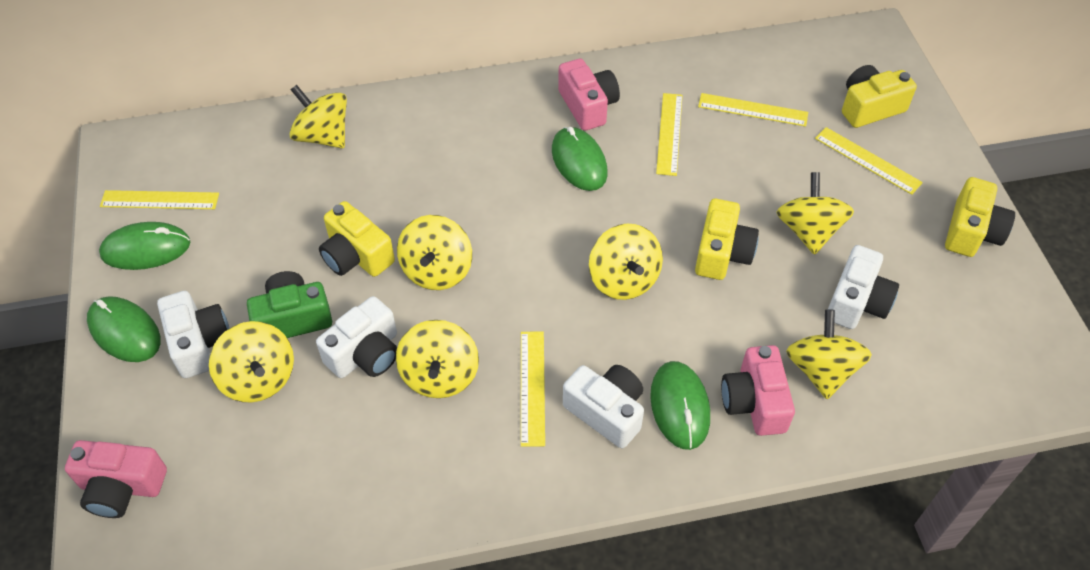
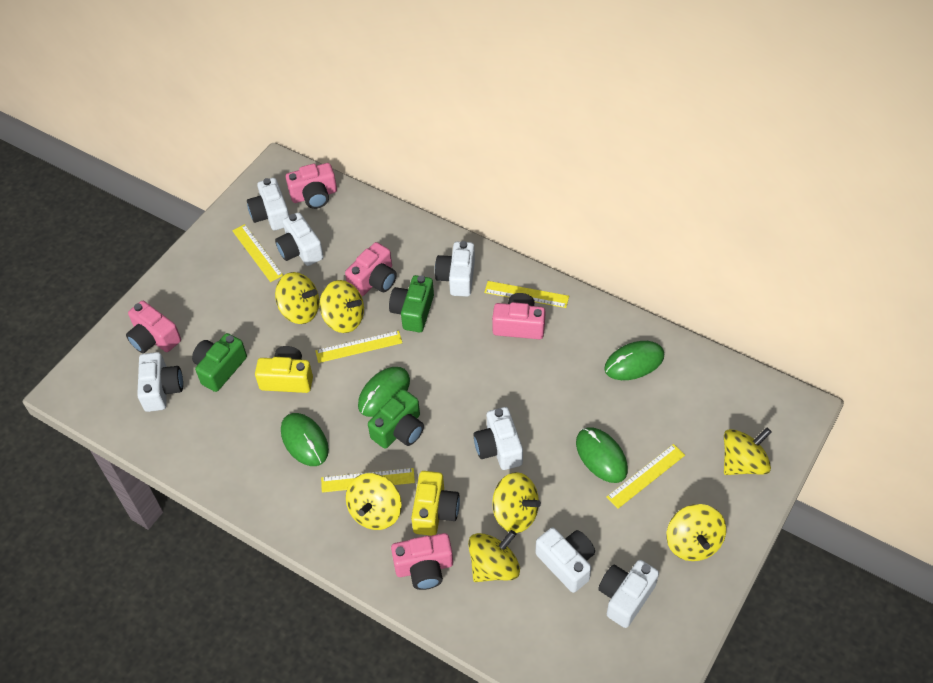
green camera: [247,271,332,338] = 1 -> [192,333,247,392] [368,389,424,449] [389,275,434,332] = 3
pink camera: [65,440,167,518] [558,59,620,131] [721,345,795,436] = 3 -> [126,301,181,353] [286,163,337,209] [345,242,397,296] [391,533,453,590] [492,293,546,339] = 5
white camera: [157,291,229,378] [316,296,397,378] [563,365,644,448] [828,245,899,329] = 4 -> [137,352,183,412] [247,178,289,231] [275,213,324,266] [435,241,475,297] [473,407,523,470] [535,528,595,593] [598,560,659,628] = 7
yellow camera: [319,201,395,277] [695,199,759,280] [842,65,917,128] [945,177,1015,257] = 4 -> [255,346,313,393] [411,471,460,536] = 2

